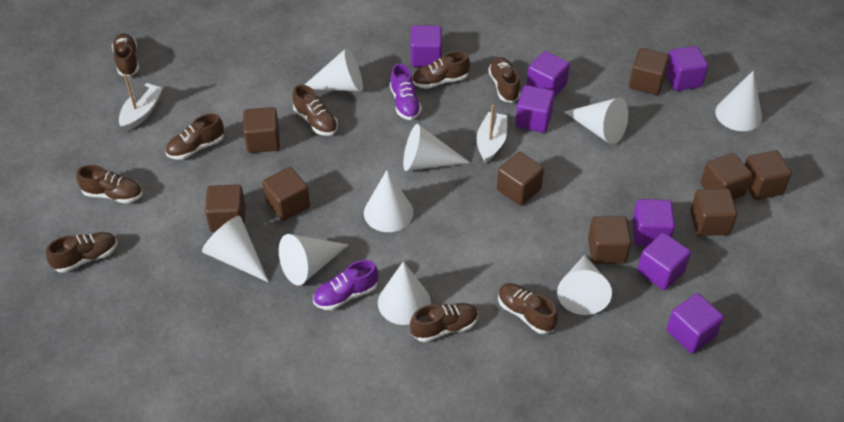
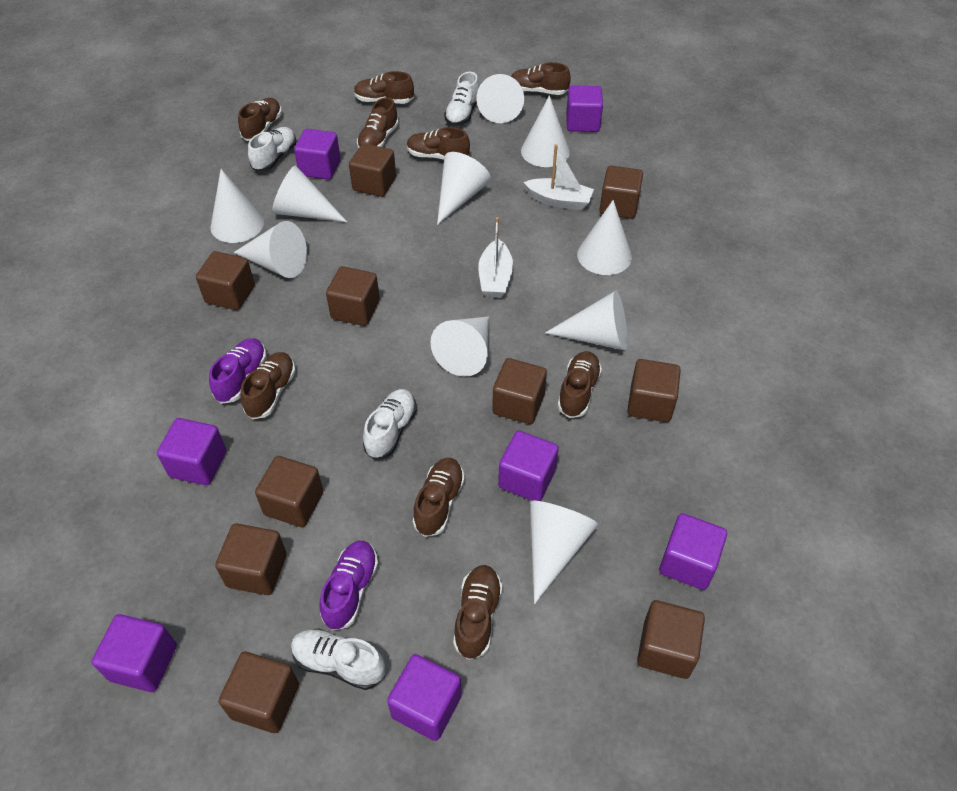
brown cube: [205,185,246,232] [243,107,280,153] [262,167,310,221] [497,152,544,206] [588,216,632,264] [629,48,670,95] [690,188,737,236] [701,153,752,200] [745,150,792,200] = 9 -> [196,251,255,310] [215,523,287,595] [219,652,299,733] [255,456,323,527] [326,266,380,326] [349,143,396,197] [492,358,547,424] [599,166,643,219] [627,359,681,422] [637,600,705,679] = 10
white cone: [202,216,268,282] [279,234,349,286] [304,48,363,92] [364,170,413,232] [378,261,431,325] [403,124,470,171] [557,255,612,315] [564,97,628,144] [715,71,762,131] = 9 -> [210,169,264,243] [233,221,307,278] [272,165,347,222] [431,316,489,377] [437,152,491,225] [476,74,524,123] [521,95,570,167] [530,501,598,604] [545,291,627,350] [577,200,632,275] = 10
white shoe: none = 0 -> [248,127,296,171] [291,629,385,690] [363,389,417,459] [444,72,479,126] = 4

